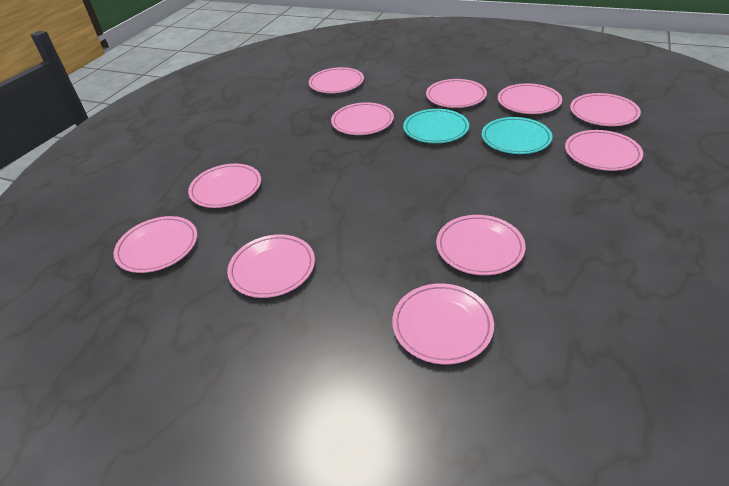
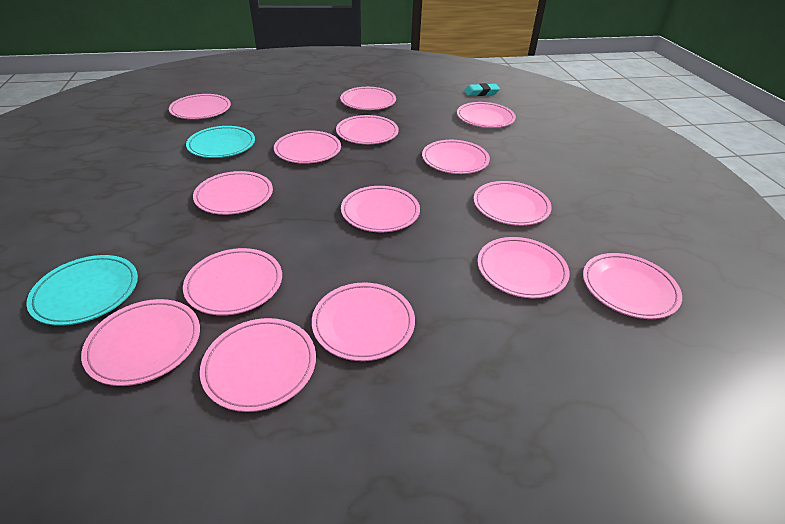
pink plate: [114,216,197,273] [188,164,261,208] [227,234,315,298] [309,67,364,93] [331,102,394,135] [392,283,494,364] [426,79,487,108] [436,215,526,275] [498,83,562,114] [565,130,643,171] [570,93,641,126] = 11 -> [81,299,200,386] [169,94,231,119] [183,248,282,315] [193,171,273,215] [200,318,316,412] [274,130,341,164] [312,282,415,361] [336,115,399,144] [340,87,396,110] [341,186,420,232] [422,140,490,174] [457,102,516,128] [474,181,552,226] [477,237,570,299] [583,253,682,319] = 15
turquoise eraser: none = 0 -> [464,83,500,96] = 1

